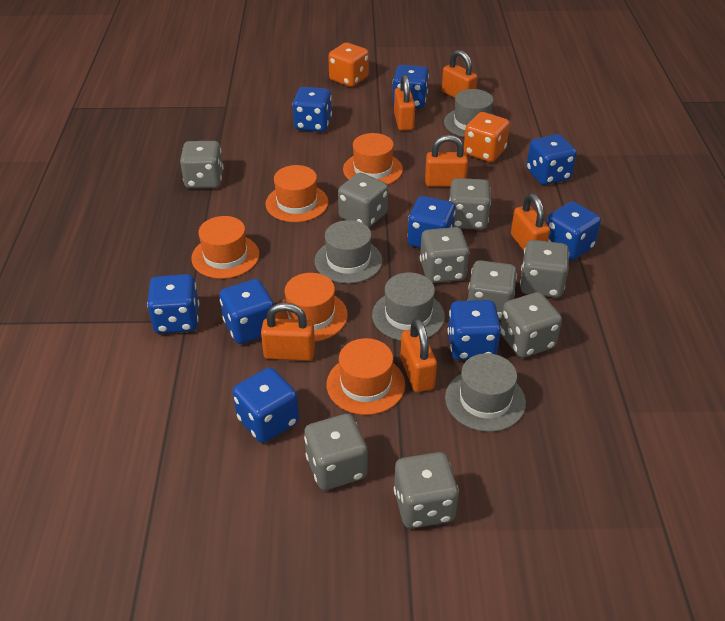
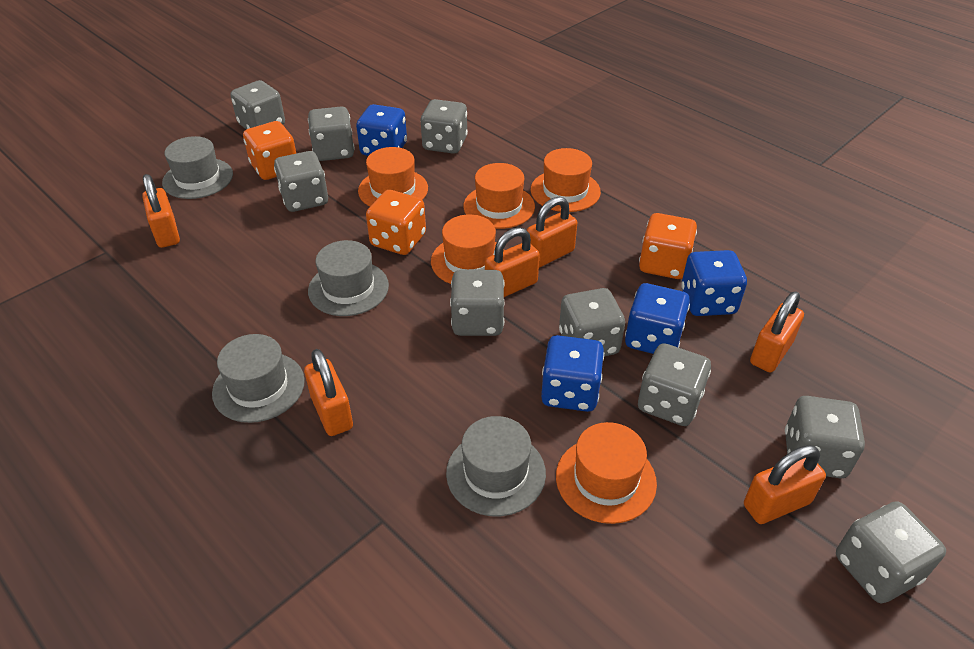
blue dice: [147,274,199,334] [219,279,274,344] [233,367,299,443] [292,87,332,132] [393,65,429,108] [407,196,456,248] [448,300,501,360] [526,134,577,185] [546,201,601,261] = 9 -> [356,104,407,156] [541,335,604,412] [625,283,690,354] [681,250,747,316] = 4
orange dice: [328,43,369,87] [464,112,510,162] = 2 -> [243,121,296,180] [366,190,426,255] [639,213,697,279] = 3

